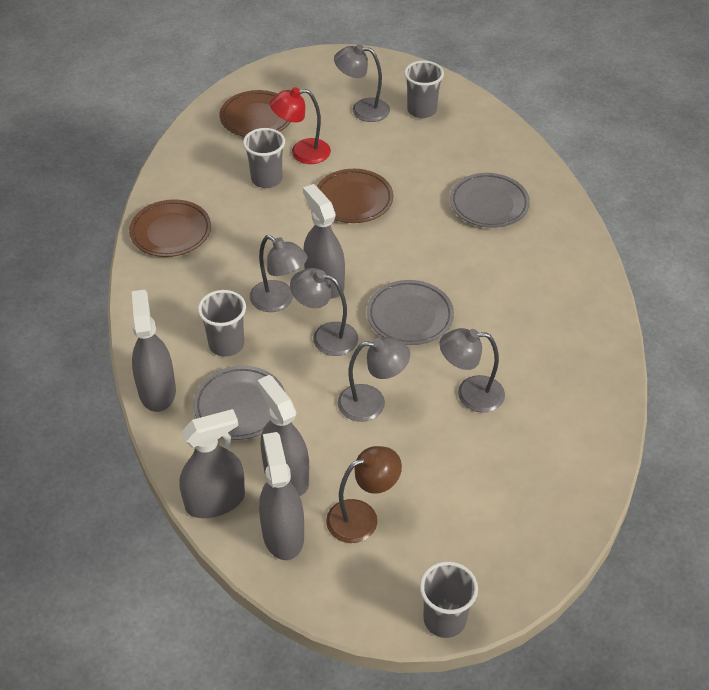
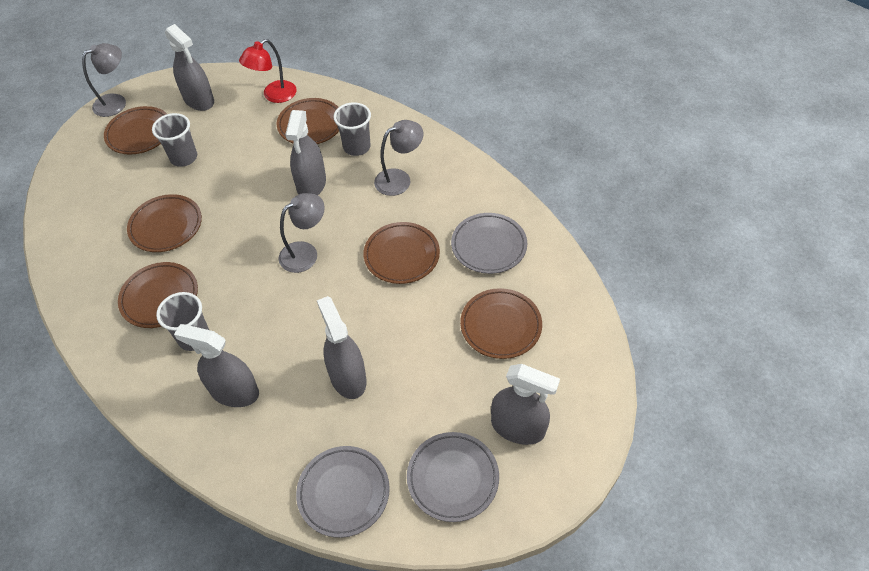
brown lamp: [326,446,402,543] = 1 -> none = 0
brown plate: [129,199,211,257] [219,90,291,137] [317,169,393,223] = 3 -> [104,106,167,155] [118,262,198,328] [127,194,202,252] [277,98,339,144] [363,222,440,284] [460,288,542,359] = 6
grey cup: [198,290,246,357] [243,128,285,188] [404,61,444,118] [420,561,478,638] = 4 -> [152,113,197,167] [156,292,209,351] [333,102,371,156] = 3
grey lamp: [250,235,308,312] [290,268,358,356] [334,44,390,122] [338,337,410,422] [439,328,505,413] = 5 -> [82,43,126,117] [279,193,325,273] [374,120,423,196] = 3

